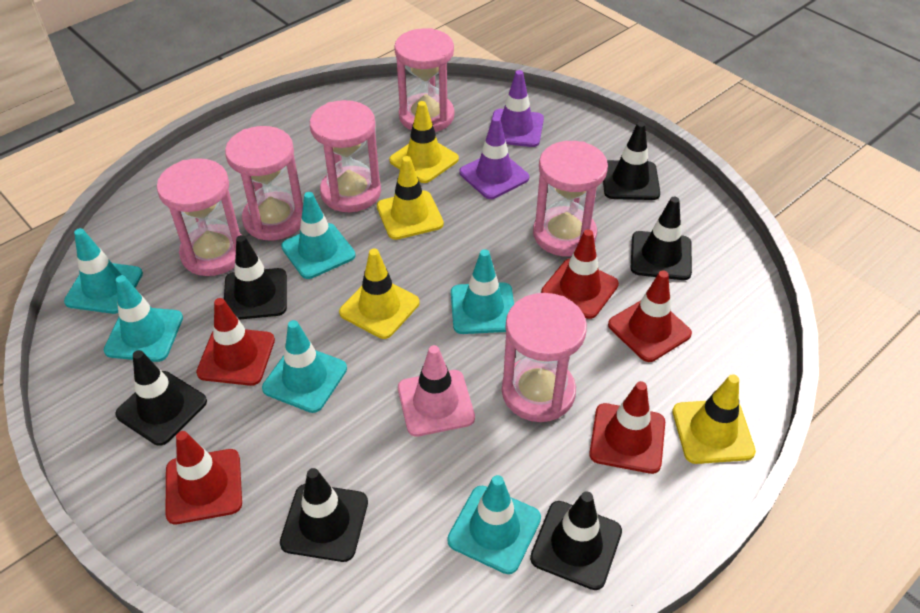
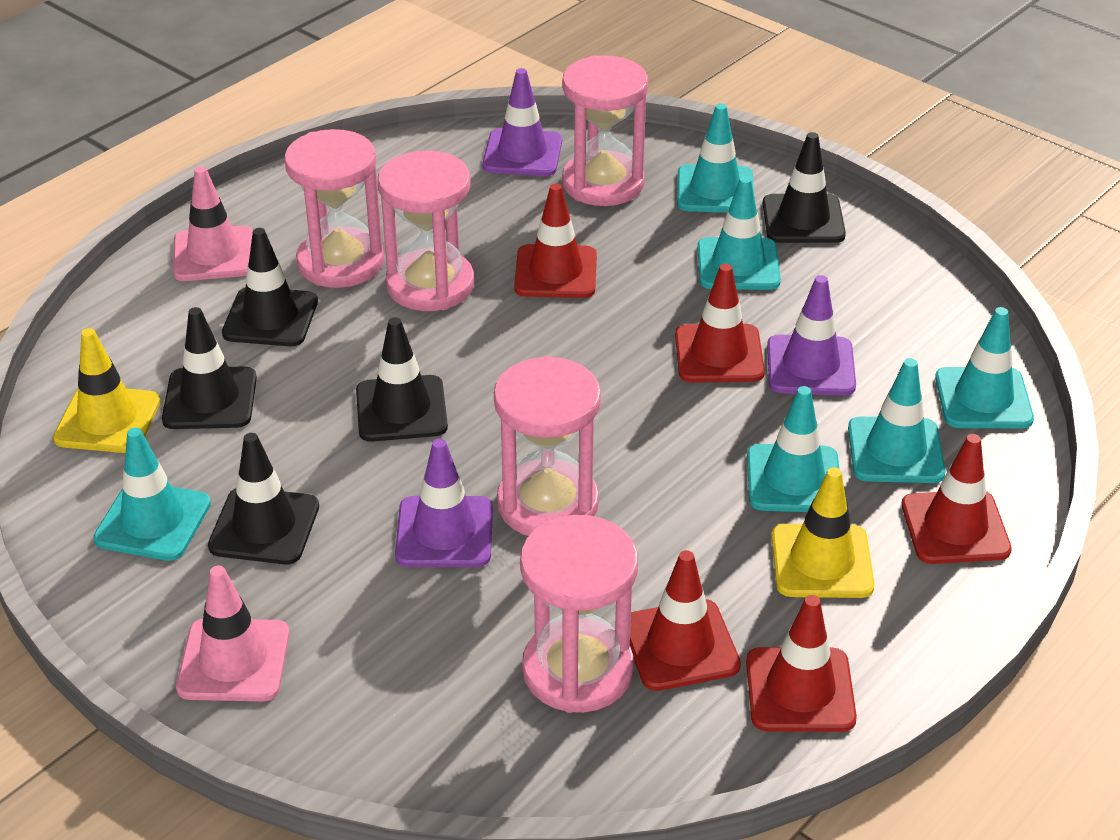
black traffic cone: [115,350,207,446] [224,235,287,320] [280,468,368,562] [530,491,622,590] [603,122,660,200] [631,197,692,280] = 6 -> [162,307,257,429] [208,433,319,564] [222,228,318,346] [356,317,448,442] [763,132,846,243] = 5
pink hourglass: [157,158,242,276] [225,126,303,240] [310,100,381,212] [394,28,454,132] [502,293,587,422] [533,141,608,256] = 6 -> [284,129,384,288] [378,151,474,311] [494,356,601,536] [520,515,638,713] [562,55,648,206] = 5
pink traffic cone: [398,345,475,437] = 1 -> [173,166,253,281] [176,565,290,701] = 2
purple traffic cone: [459,116,529,199] [491,70,544,147] = 2 -> [395,438,493,567] [482,68,562,176] [767,275,856,396] = 3
yellow traffic cone: [339,249,419,339] [377,156,444,240] [389,101,459,183] [673,374,756,464] = 4 -> [53,328,161,453] [771,467,874,598] = 2

